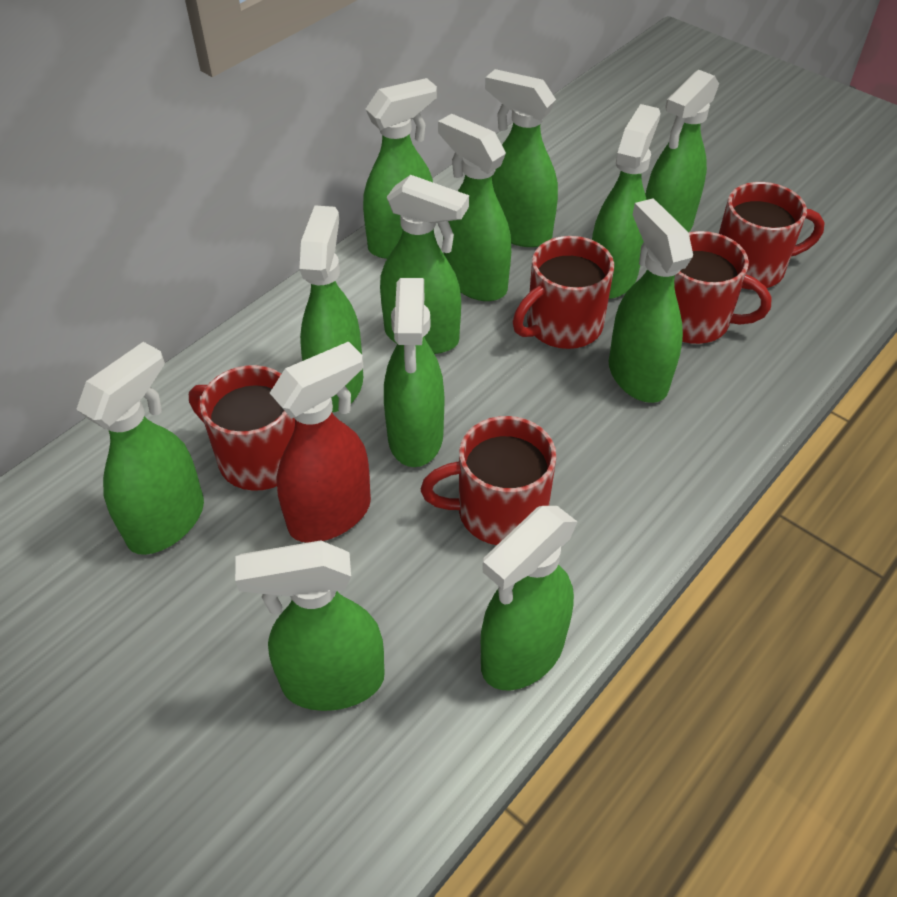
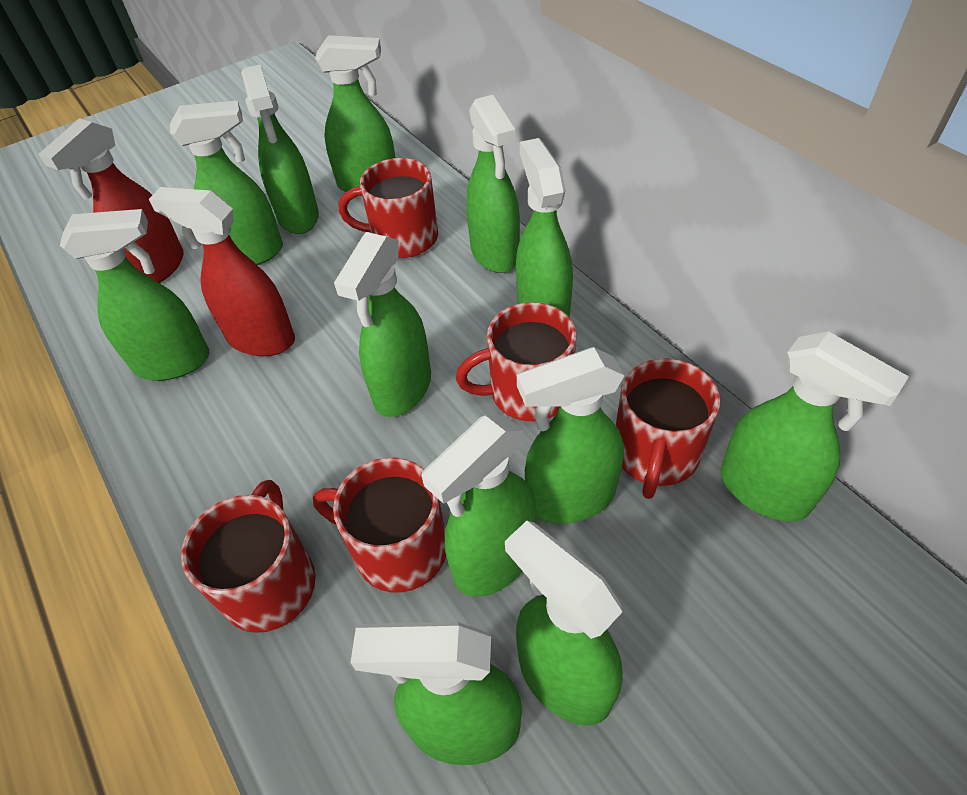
red spray bottle: [270,341,371,543] = 1 -> [38,118,184,283] [149,187,295,356] = 2

